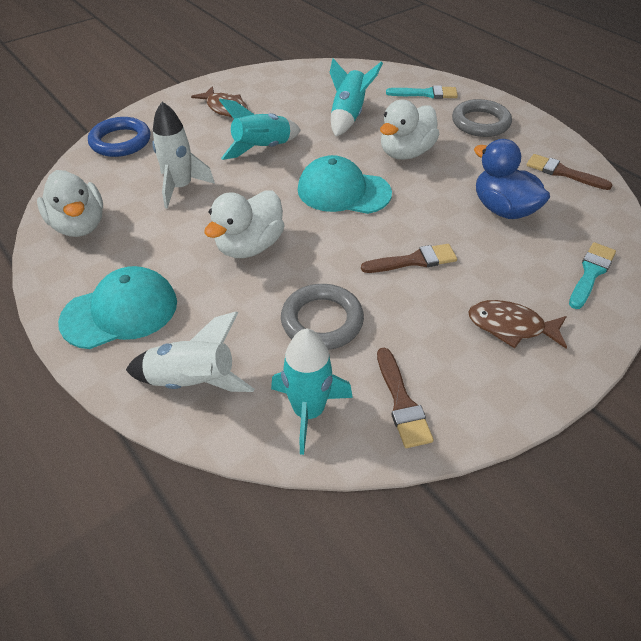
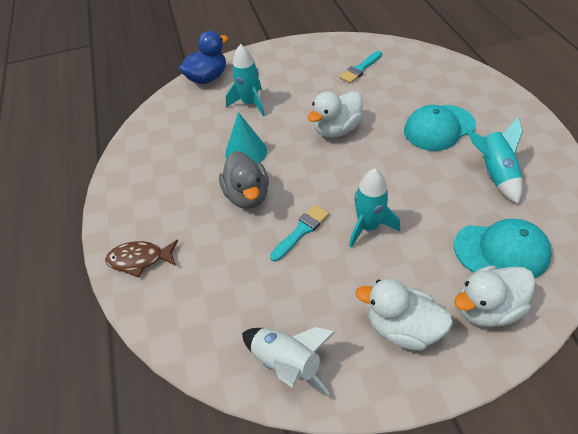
blue ring: [88,117,151,157] = 1 -> none = 0
brown brush: [361,244,457,273] [377,348,434,448] [526,154,613,190] = 3 -> none = 0
brown fish: [191,86,248,118] [468,300,567,349] = 2 -> [105,240,178,278] = 1
grey duck: none = 0 -> [219,151,269,209] = 1
grey ring: [281,284,364,350] [452,99,512,137] = 2 -> none = 0
turquoise cone: none = 0 -> [225,112,267,164] = 1
white rocket: [126,311,254,392] [152,102,215,209] = 2 -> [242,327,335,396] = 1

